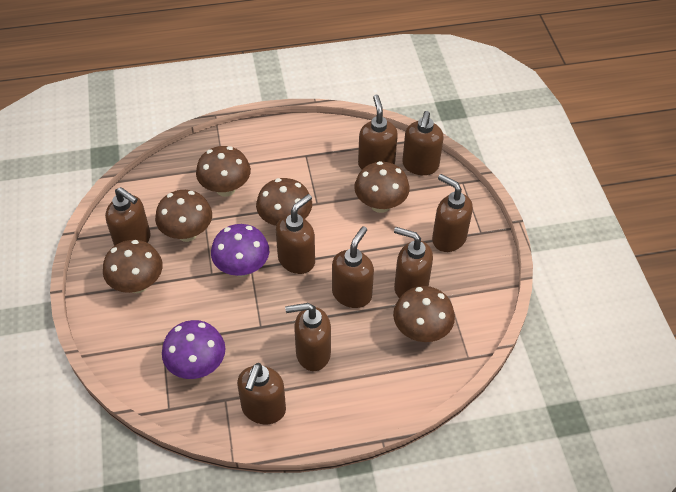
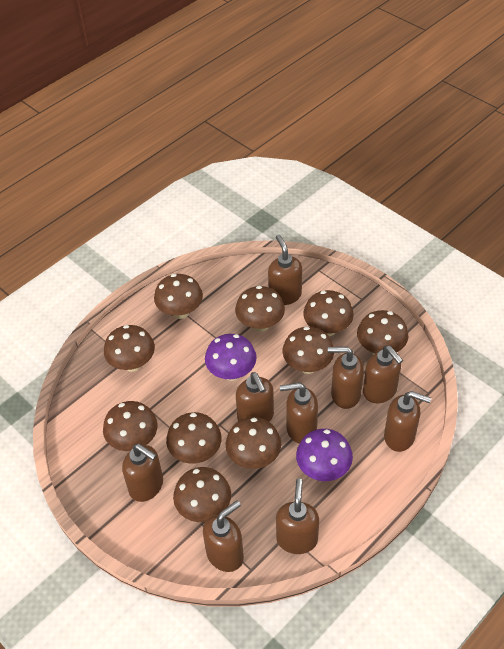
brown mushroom: [103,240,163,293] [155,190,212,242] [196,146,251,197] [256,178,312,226] [354,161,410,213] [393,286,455,342] = 6 -> [103,401,158,451] [104,325,155,372] [154,274,203,319] [166,412,221,464] [173,467,231,522] [226,417,281,469] [235,286,285,332] [283,327,334,374] [304,290,354,336] [357,310,408,354] = 10

